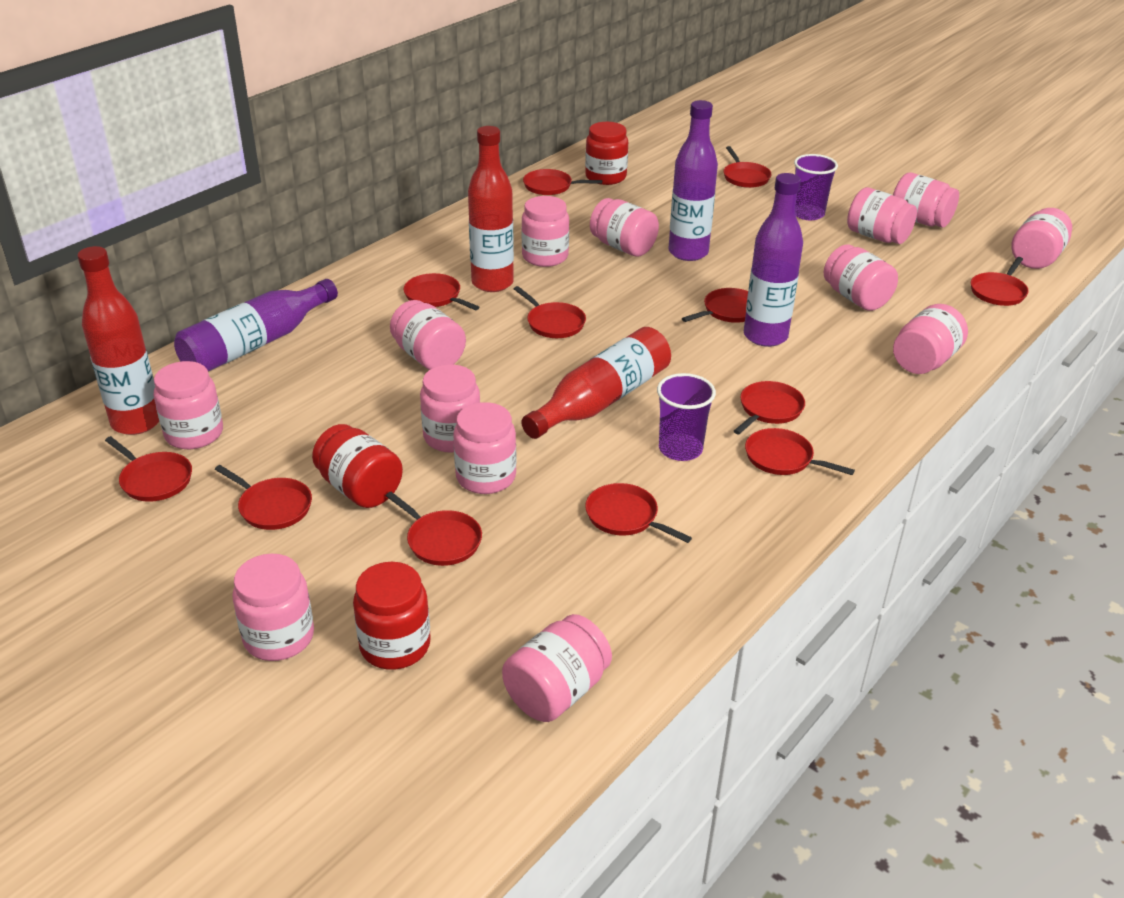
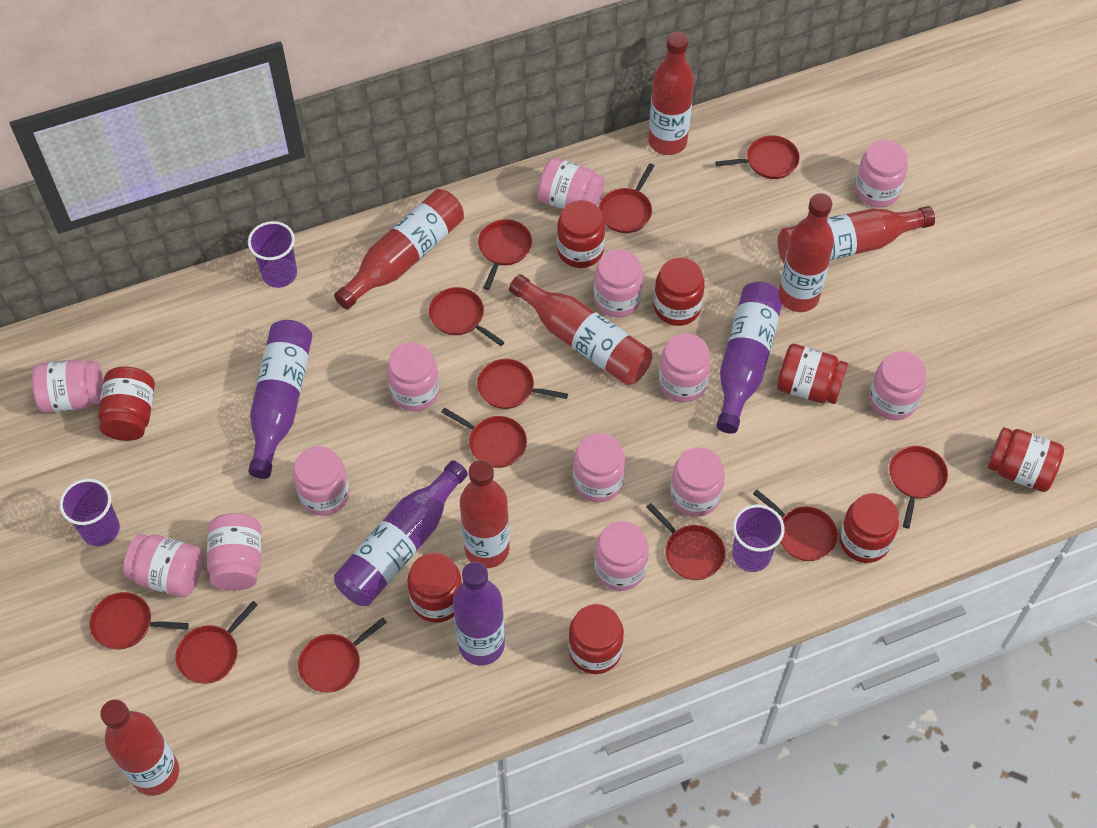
purple bottle: [174,279,338,372] [668,100,718,261] [744,173,803,347] = 3 -> [248,320,312,479] [334,460,468,606] [453,562,505,665] [716,282,784,434] = 4
purple cup: [657,373,716,461] [794,154,838,220] = 2 -> [59,479,120,546] [248,221,297,288] [732,504,784,572] = 3
red bottle: [77,246,159,435] [468,126,514,292] [521,327,671,439] = 3 -> [100,699,179,796] [334,189,464,310] [460,460,510,568] [509,274,652,385] [648,31,694,155] [778,206,935,263] [779,193,834,312] = 7
red jar: [312,424,403,508] [353,562,431,670] [585,122,628,185] = 3 -> [98,367,155,441] [407,553,462,623] [557,200,605,268] [568,604,624,674] [654,257,705,326] [777,344,848,404] [839,493,899,563] [988,427,1064,492] = 8

